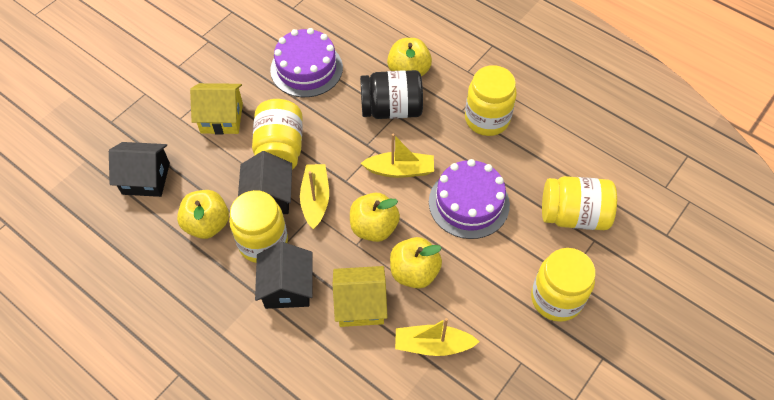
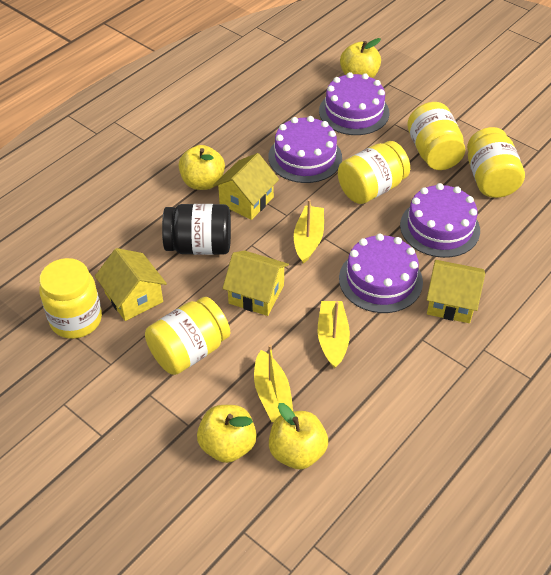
black house: [109,142,170,197] [238,151,292,214] [255,242,313,309] = 3 -> none = 0
purple cake: [270,28,343,97] [429,159,510,239] = 2 -> [268,116,342,183] [319,72,389,135] [339,234,423,313] [400,183,480,258] = 4
yellow house: [190,83,243,134] [333,266,388,327] = 2 -> [95,248,167,321] [213,153,279,220] [222,250,289,316] [427,260,485,323] = 4

